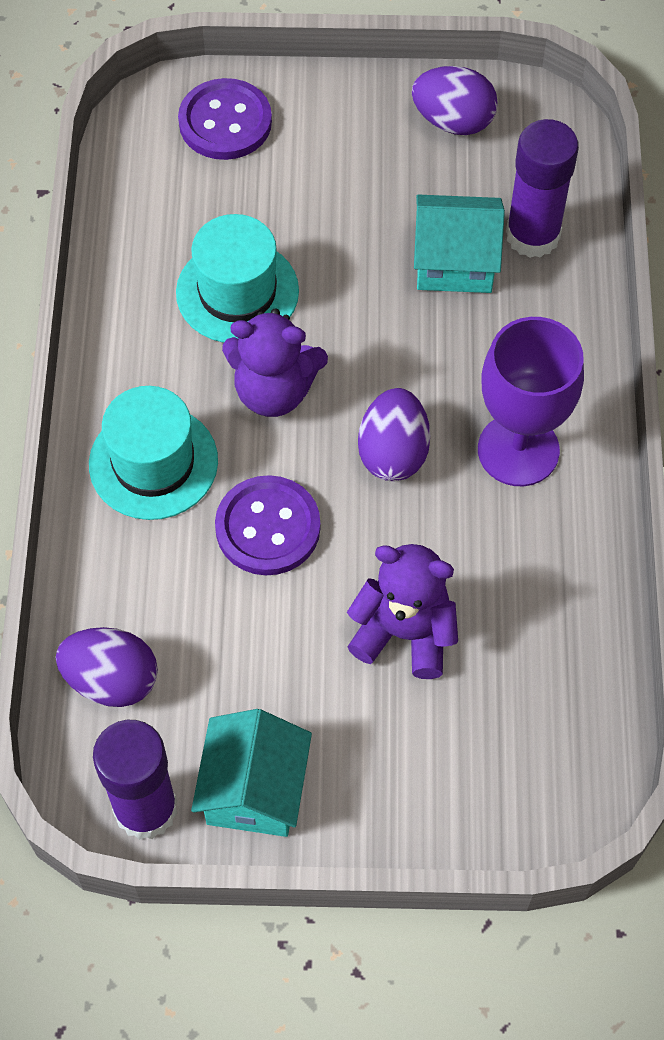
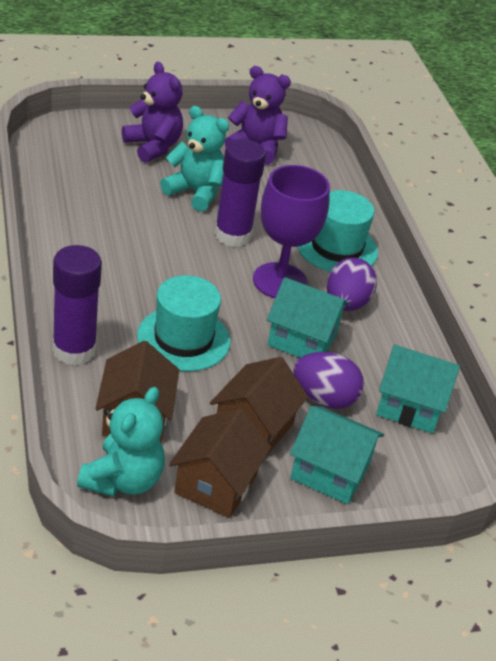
brown house: none = 0 -> [95,341,179,443] [169,408,271,518] [210,357,308,455] = 3
purple button: [178,78,272,160] [215,475,320,575] = 2 -> none = 0
purple egg: [56,627,158,707] [358,388,430,481] [412,66,498,135] = 3 -> [293,352,364,409] [327,258,377,311] = 2
turquoise house: [191,709,312,837] [414,195,505,293] = 2 -> [267,277,349,358] [290,406,384,504] [376,345,460,433] = 3
turquoise teddy bear: none = 0 -> [77,387,165,497] [160,106,229,212] = 2

